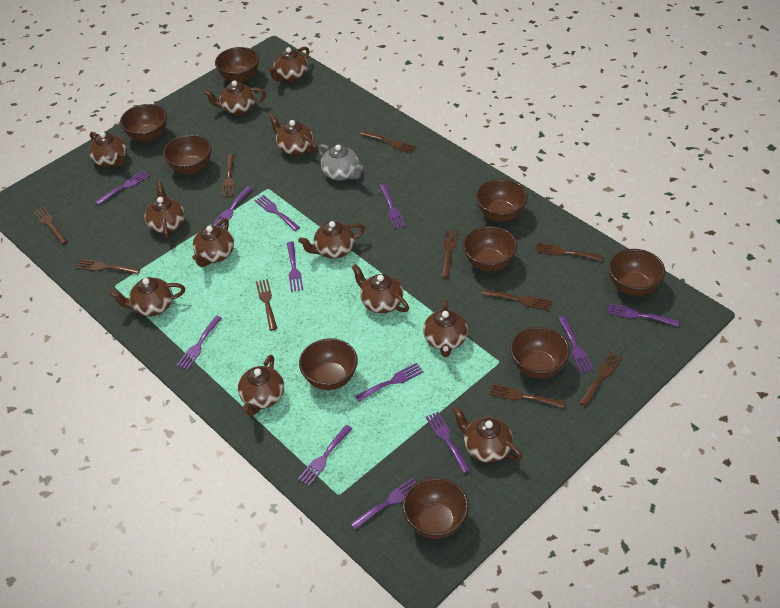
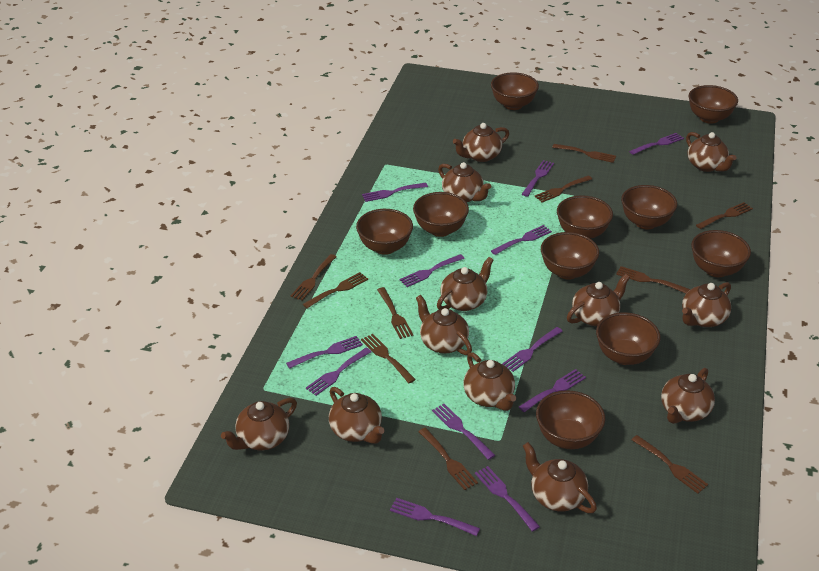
brown bowl: [120,104,167,143] [163,135,212,175] [215,47,259,83] [299,338,358,390] [403,477,469,539] [463,226,517,271] [476,179,528,222] [510,327,570,378] [609,249,665,296] = 9 -> [356,209,413,255] [413,192,469,237] [491,72,539,110] [536,390,605,449] [541,232,599,280] [557,195,613,239] [596,312,661,365] [621,185,677,229] [688,85,738,124] [691,230,751,277] = 10
grey teapot: [318,144,363,181] = 1 -> none = 0

